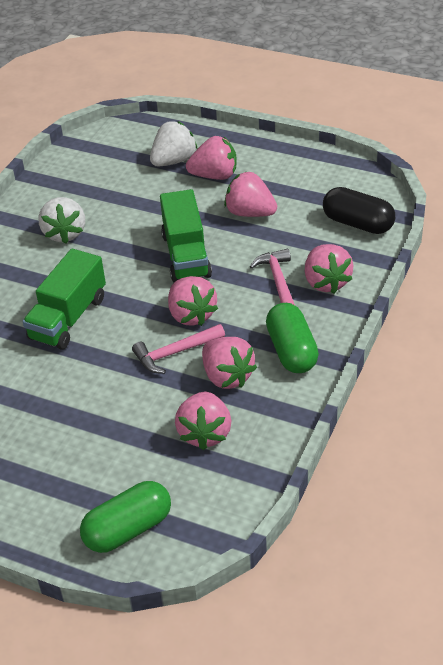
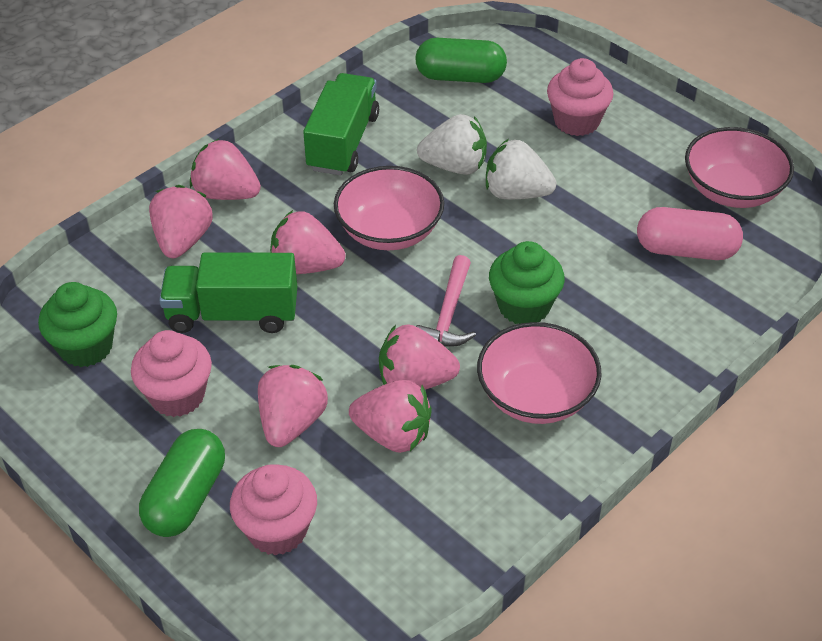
black capsule: [323,187,395,234] = 1 -> none = 0
green cupcake: none = 0 -> [38,282,117,367] [489,241,565,324] = 2
pink bowl: none = 0 -> [334,166,444,250] [477,322,602,424] [685,127,794,208] = 3
pink capsule: none = 0 -> [637,207,743,260] = 1
pink cupcake: none = 0 -> [131,330,212,417] [230,464,317,556] [547,58,613,136] = 3
pink hammer: [132,324,225,374] [250,249,295,305] = 2 -> [416,255,476,346] = 1

